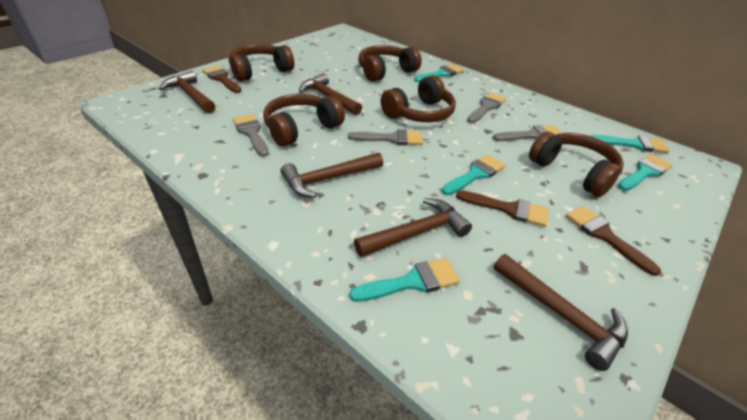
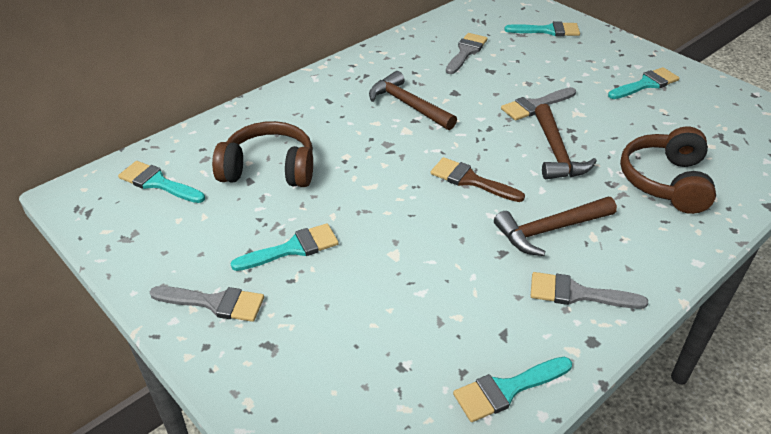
brown brush: [202,66,241,93] [456,191,549,227] [566,206,661,276] = 3 -> [431,157,525,202] = 1
brown hammer: [159,71,215,113] [280,153,383,198] [299,73,362,115] [354,198,472,257] [493,254,628,371] = 5 -> [369,71,457,130] [494,197,617,256] [535,104,597,179] = 3
brown headphones: [229,44,294,82] [263,94,345,147] [358,45,422,82] [381,75,456,122] [529,132,624,197] = 5 -> [212,121,313,187] [620,127,716,214] = 2

